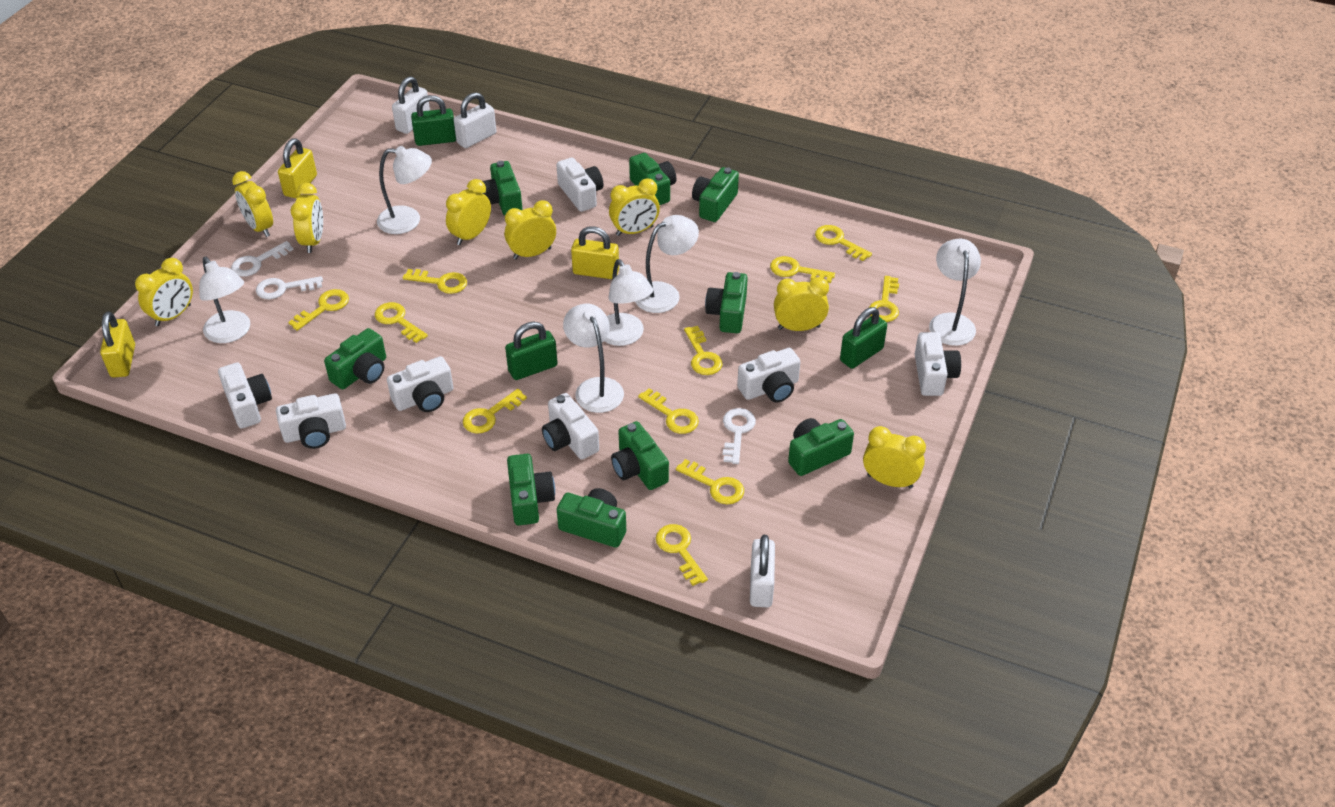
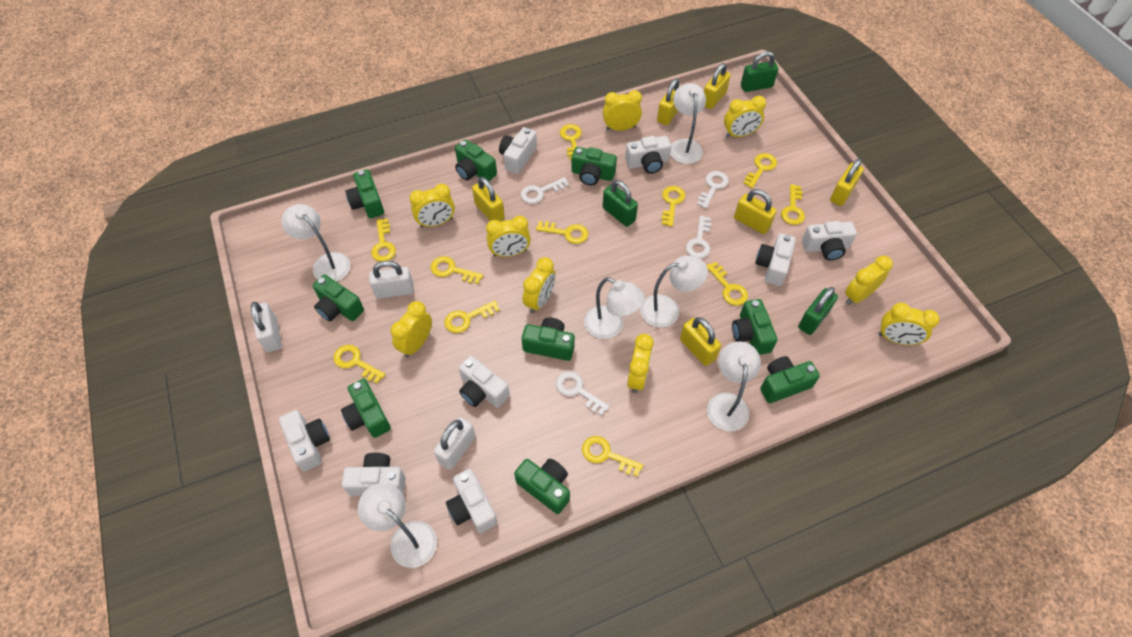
white camera: [218,362,272,428] [276,393,346,449] [387,356,453,412] [542,393,599,459] [556,157,603,212] [737,348,800,402] [915,332,961,396] = 7 -> [279,410,330,471] [342,453,406,496] [446,469,497,533] [459,356,510,408] [499,127,537,174] [625,136,671,174] [755,233,796,286] [802,221,857,261] = 8
white key: [231,241,294,277] [256,276,323,299] [723,408,756,464] = 3 -> [521,177,569,204] [556,371,610,415] [686,216,711,258] [697,171,729,209] = 4
yellow clock: [135,258,193,326] [232,171,273,237] [291,183,323,253] [446,179,491,245] [505,200,556,259] [609,178,660,236] [774,277,829,331] [863,426,926,489] = 8 -> [391,301,432,358] [409,184,455,228] [486,216,531,257] [523,257,556,314] [603,90,642,131] [627,334,654,393] [724,96,766,137] [845,256,893,305] [878,303,940,345] = 9
yellow padlock: [100,311,135,377] [278,138,317,198] [571,226,619,279] = 3 -> [472,177,505,221] [657,78,680,125] [680,317,721,366] [704,63,731,109] [734,189,777,234] [830,158,864,206] = 6

